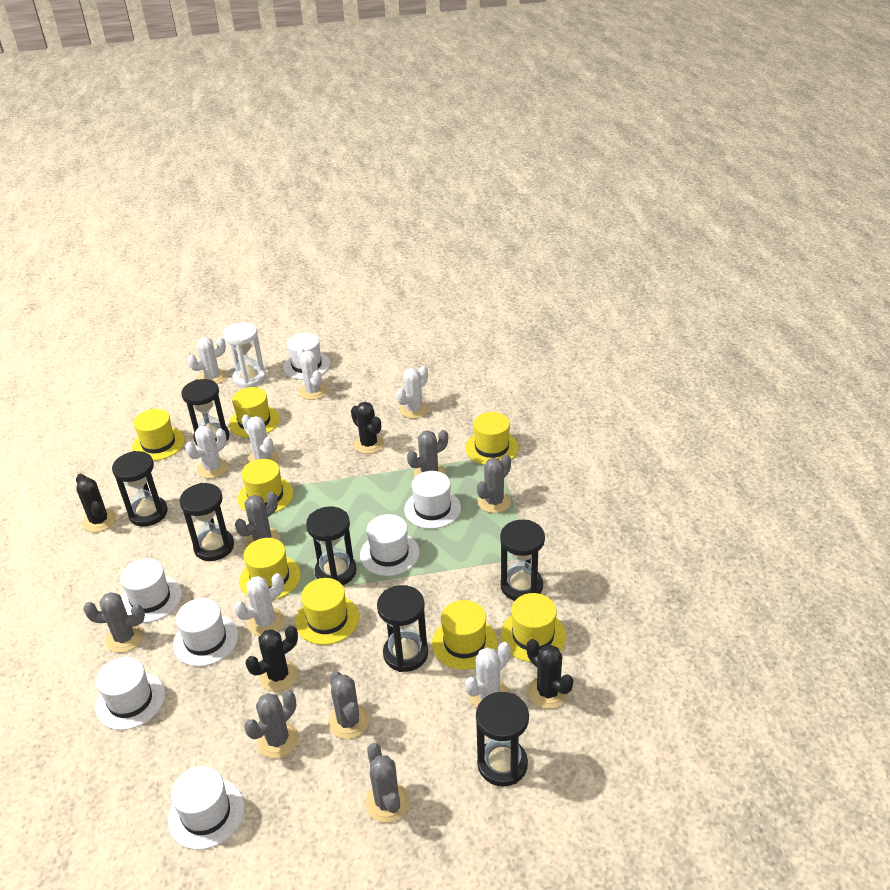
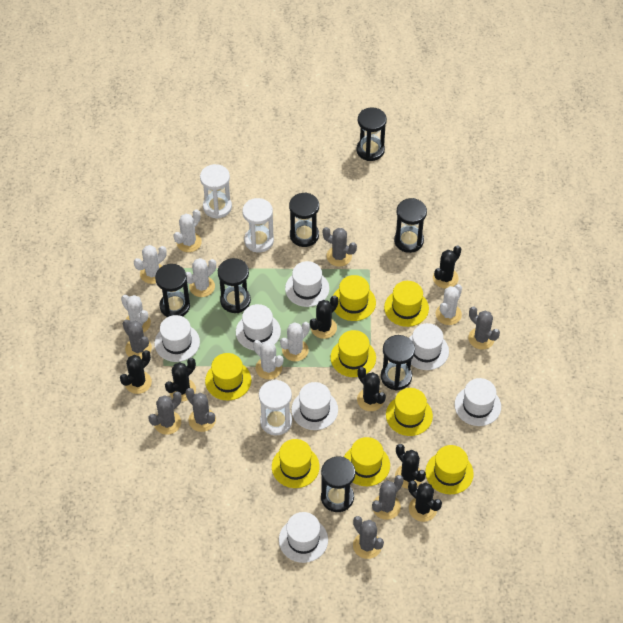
black cactus: [76,474,116,532] [246,625,298,692] [351,402,384,454] [526,639,573,709] = 4 -> [120,350,152,394] [165,358,196,401] [310,295,339,339] [357,367,386,411] [395,444,426,489] [408,481,442,522] [433,246,461,289] = 7
white hourglass: [223,322,266,388] = 1 -> [200,164,232,219] [242,198,274,252] [259,380,292,436] = 3

